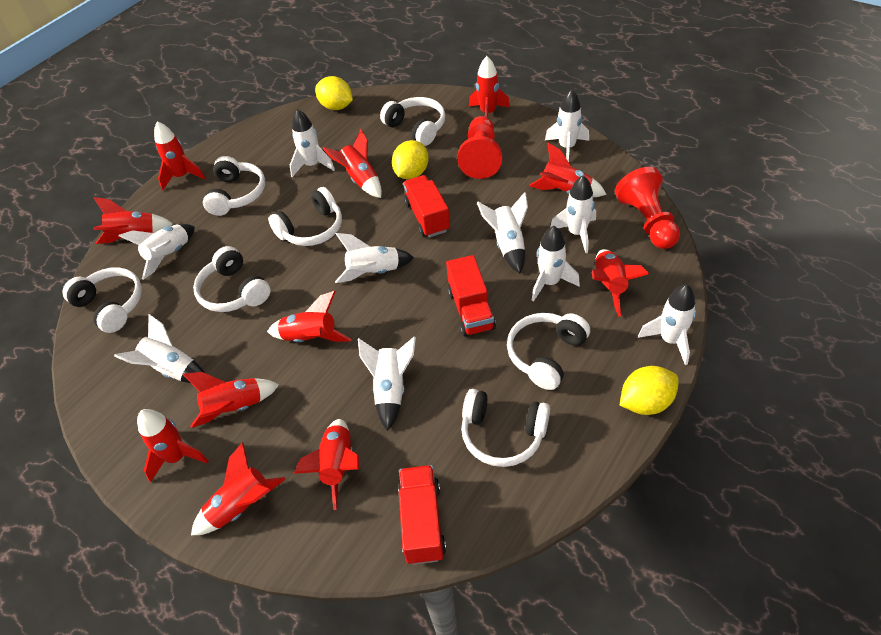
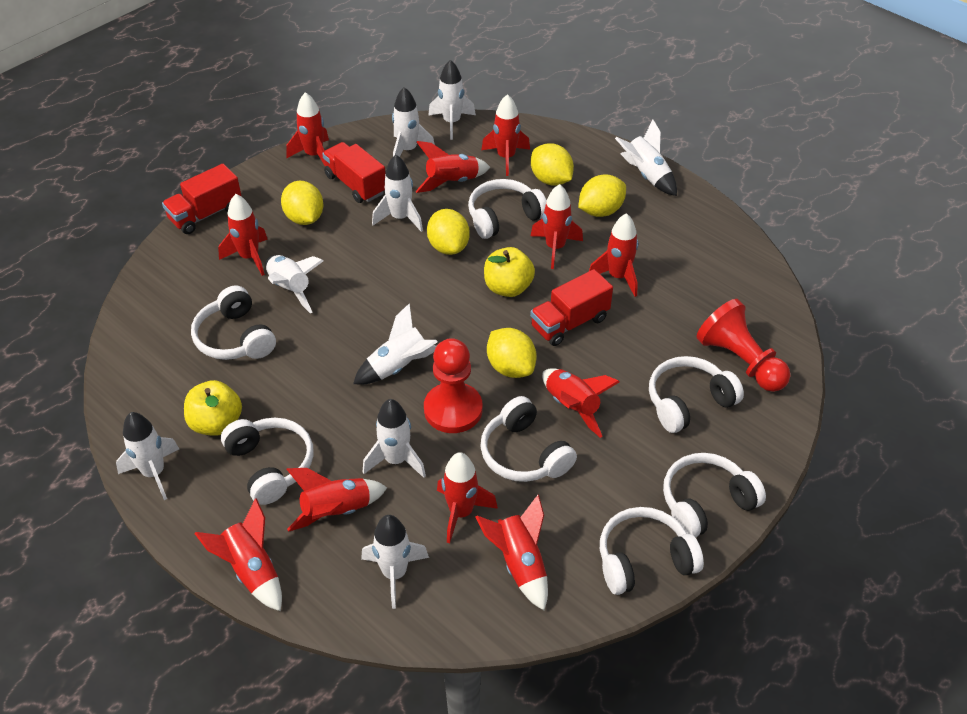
white rocket: [114,314,205,383] [119,224,195,280] [290,109,335,177] [335,233,414,283] [358,337,416,431] [477,192,528,273] [532,226,580,302] [545,89,589,162] [550,175,596,254] [638,284,696,365] = 10 -> [116,412,179,500] [266,255,323,313] [353,303,438,385] [361,515,429,609] [363,399,426,478] [372,155,423,232] [392,87,435,157] [428,60,476,140] [615,120,677,196] = 9
yellow apple: none = 0 -> [184,380,242,436] [484,247,535,297] = 2
yellow lemon: [315,76,353,110] [392,140,429,179] [620,366,679,415] = 3 -> [281,181,323,225] [427,209,470,255] [487,328,537,378] [531,143,574,186] [578,174,626,217] = 5

